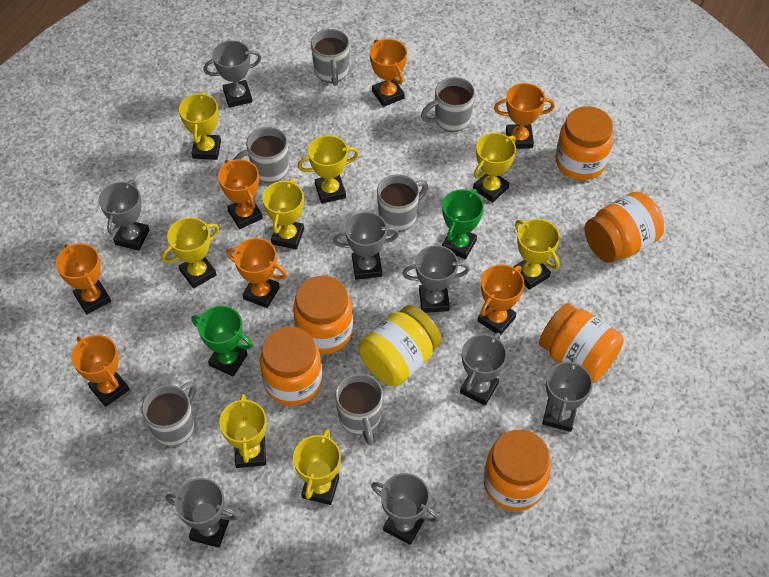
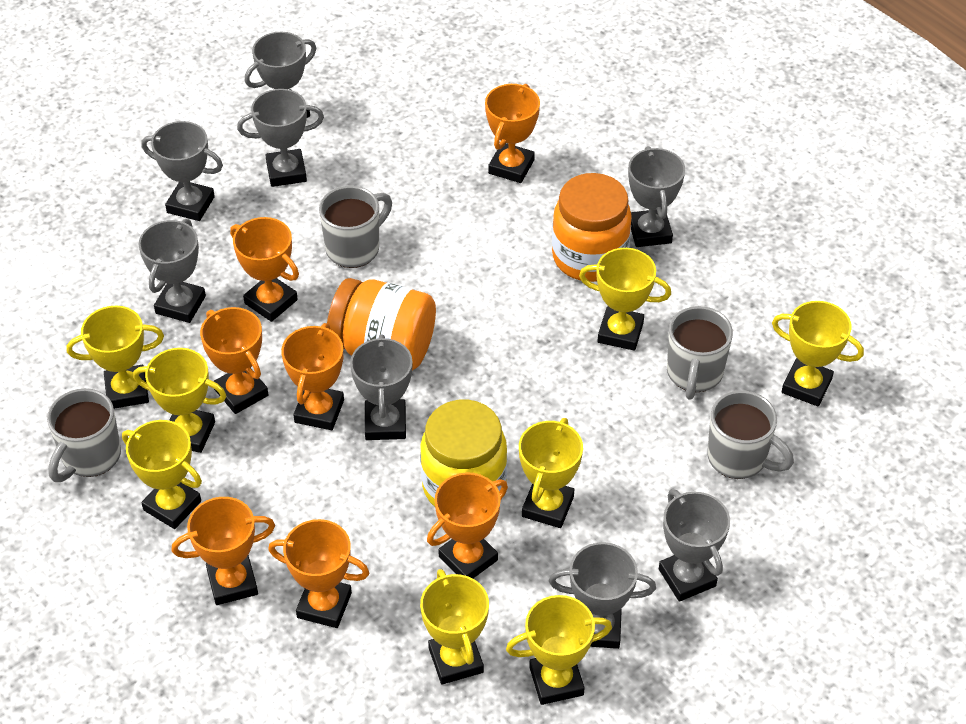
green trophy: [192,306,253,377] [442,189,484,259] = 2 -> none = 0
grey mug: [141,381,196,447] [233,127,289,183] [311,29,350,86] [335,374,383,445] [377,174,428,232] [421,77,475,132] = 6 -> [47,388,121,482] [319,186,392,268] [667,306,733,400] [707,390,794,479] = 4
orange jar: [260,326,322,406] [293,276,353,354] [484,430,551,511] [539,303,624,383] [555,106,613,180] [585,192,664,263] = 6 -> [327,278,436,370] [552,173,632,282] = 2

